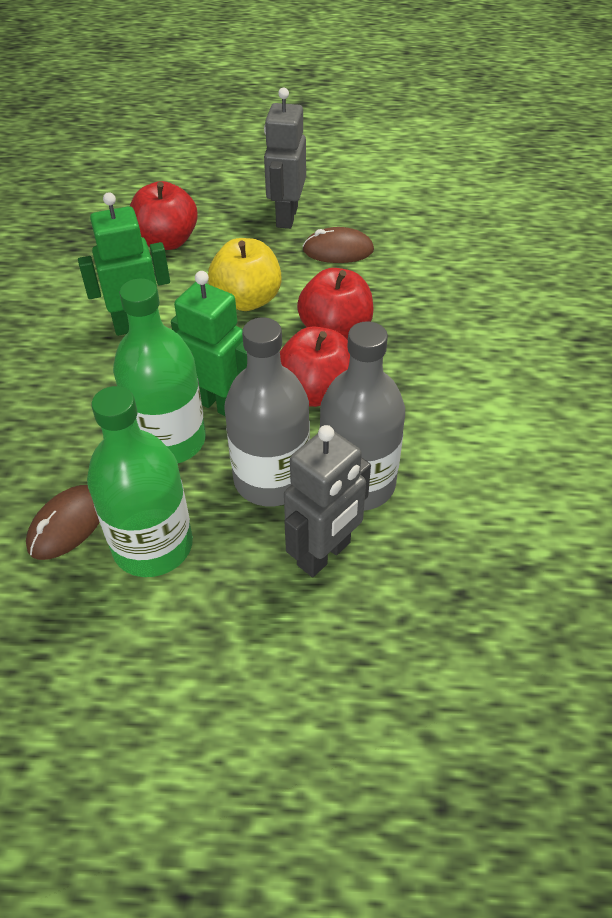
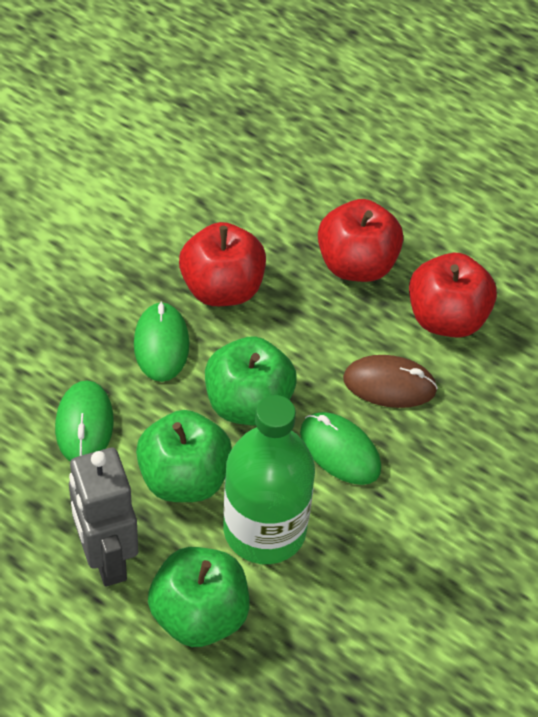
brown mouse: [26,485,100,560] [303,227,374,263] = 2 -> [343,355,438,408] = 1
green apple: none = 0 -> [136,410,232,502] [148,547,250,647] [205,337,297,425] = 3
green bottle: [87,386,193,577] [113,279,206,463] = 2 -> [223,395,315,564] = 1
green mouse: none = 0 -> [55,380,114,462] [134,301,189,382] [300,412,381,485] = 3
green robot: [78,192,170,336] [171,271,247,416] = 2 -> none = 0
grey bottle: [224,318,310,506] [319,321,405,511] = 2 -> none = 0
grey robot: [264,88,306,229] [284,425,371,577] = 2 -> [69,448,138,587] = 1
yellow apple: [208,238,282,311] = 1 -> none = 0

